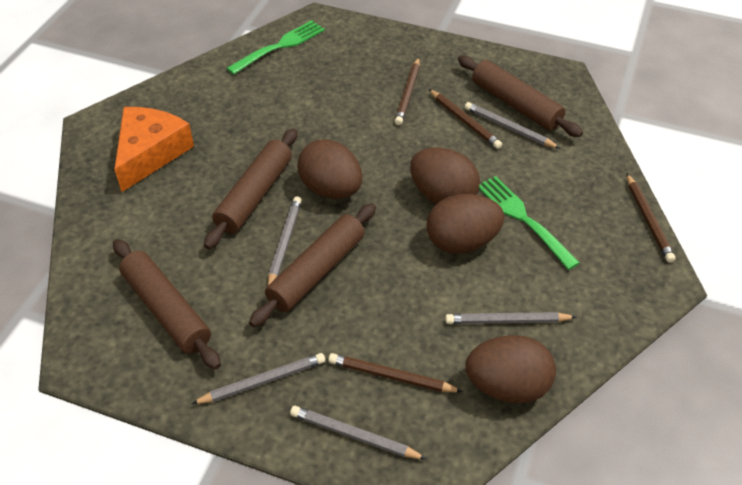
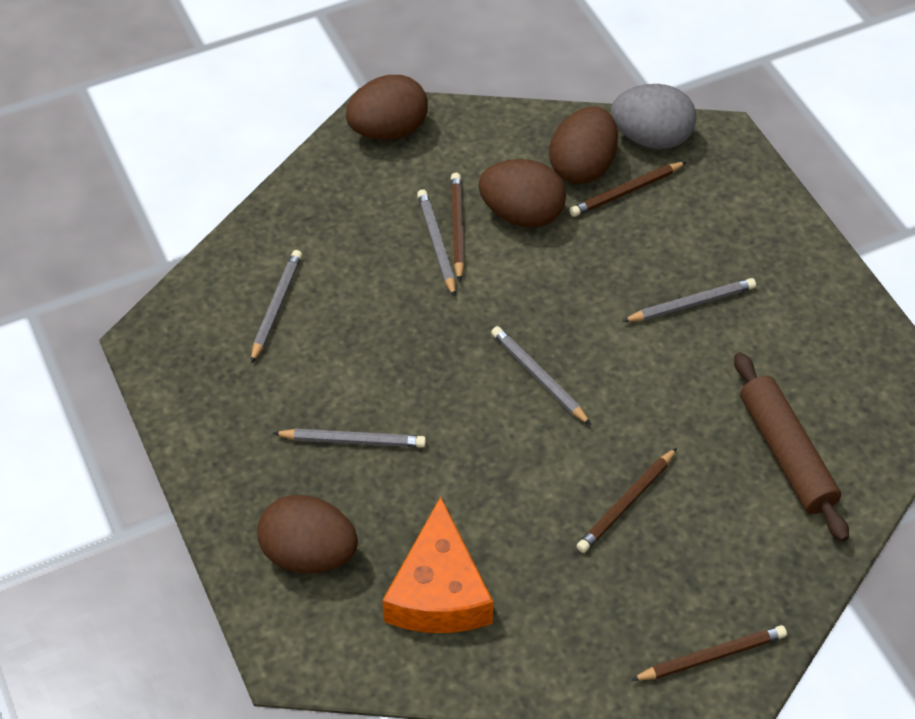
brown rolling pin: [113,239,221,369] [204,128,297,249] [249,203,376,327] [458,55,583,137] = 4 -> [734,352,849,542] = 1
green fork: [227,20,325,75] [479,176,580,270] = 2 -> none = 0
grey egg: none = 0 -> [611,84,696,149] = 1

